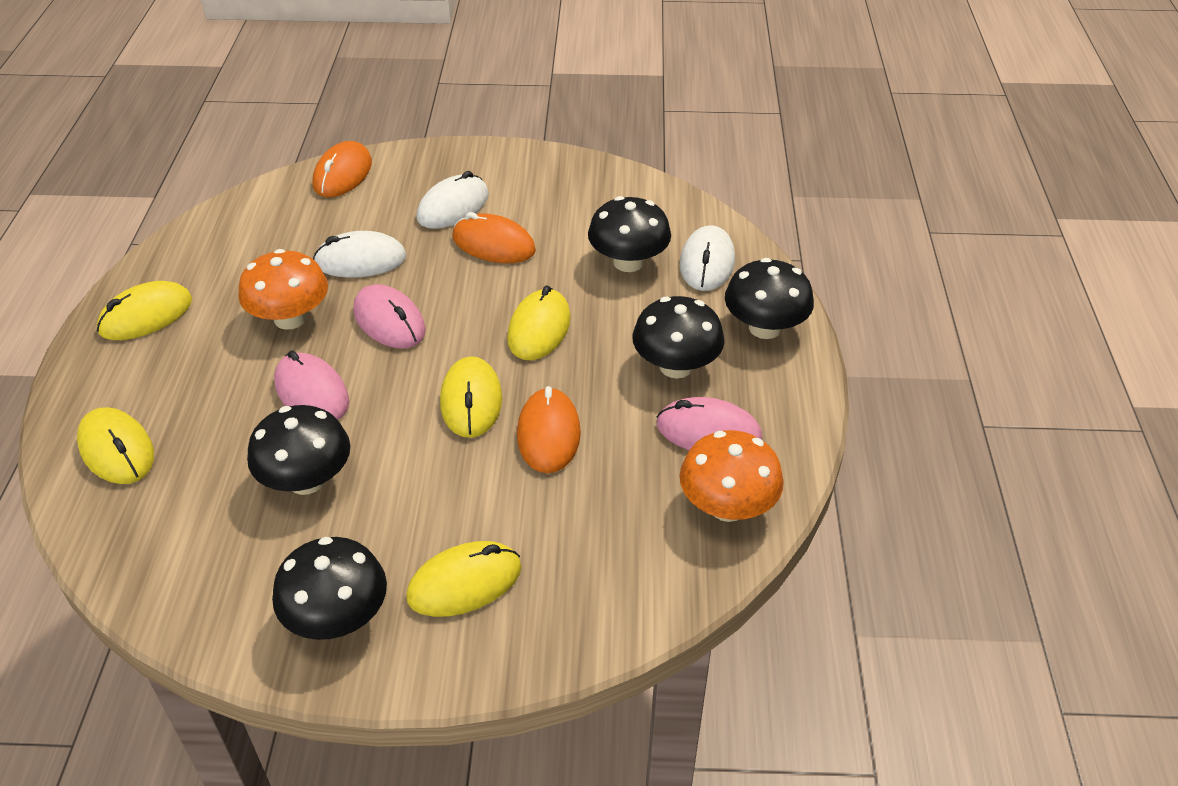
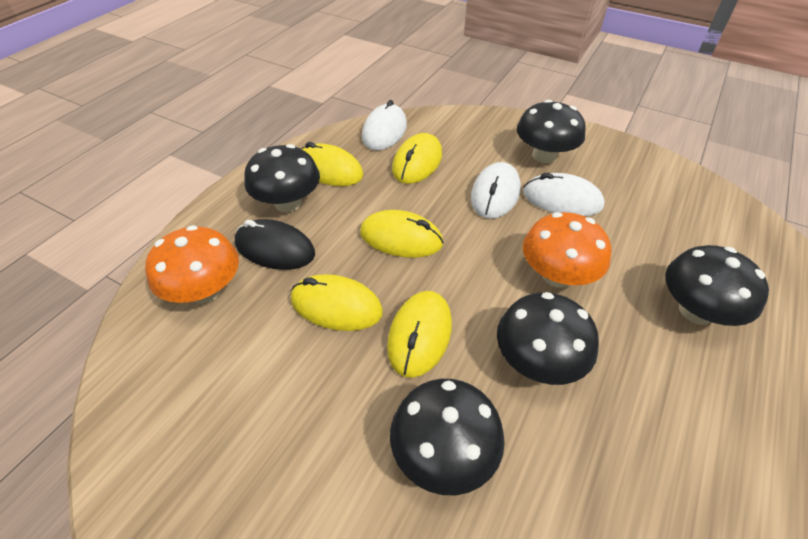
black mouse: none = 0 -> [235,219,315,270] = 1
orange mouse: [312,141,372,197] [453,212,536,263] [517,386,581,473] = 3 -> none = 0
pink mouse: [274,350,349,420] [353,284,426,349] [657,397,762,450] = 3 -> none = 0

